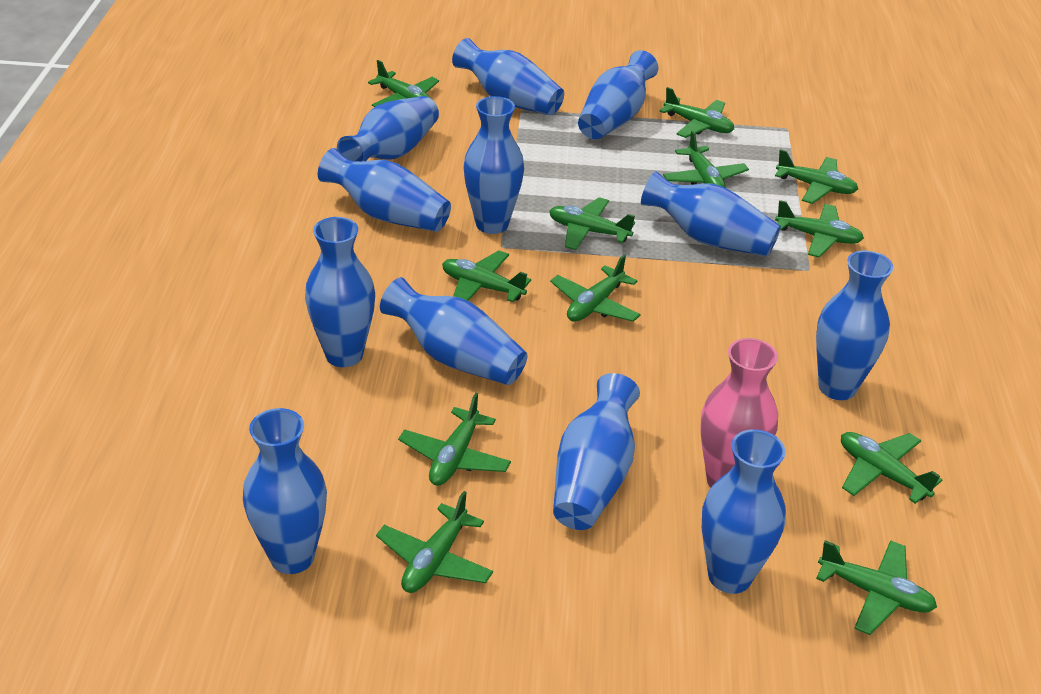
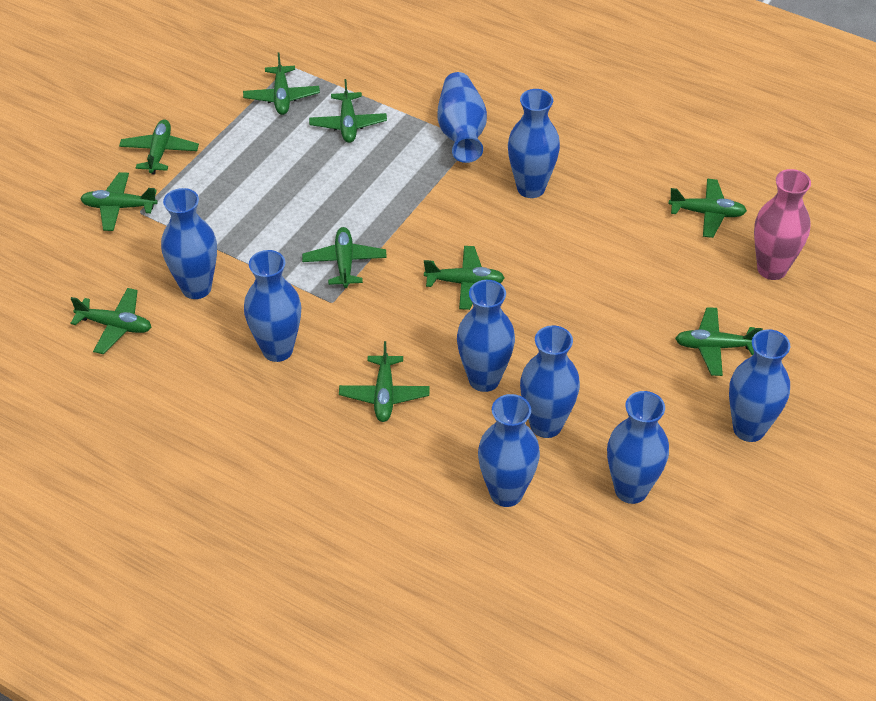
blue vase: [243,408,327,574] [305,217,375,367] [318,148,451,232] [337,96,439,161] [380,277,528,385] [452,38,564,116] [463,96,524,234] [553,373,640,530] [578,50,658,139] [641,171,781,257] [702,429,786,594] [816,250,893,400] = 12 -> [161,188,217,299] [244,250,301,362] [437,72,487,163] [457,280,515,392] [478,394,540,507] [508,89,560,198] [520,325,580,438] [607,391,669,504] [729,329,790,442] = 9
green plane: [368,60,439,107] [376,491,493,593] [398,393,511,486] [442,250,531,302] [549,197,635,250] [550,254,641,322] [659,87,734,138] [663,131,749,187] [775,149,858,204] [775,200,864,258] [816,540,937,635] [841,432,942,504] = 12 -> [70,288,152,354] [80,172,158,231] [119,119,199,175] [243,53,320,115] [302,227,387,288] [309,79,387,143] [339,341,429,422] [424,246,505,310] [668,179,747,238] [675,307,763,376] = 10

